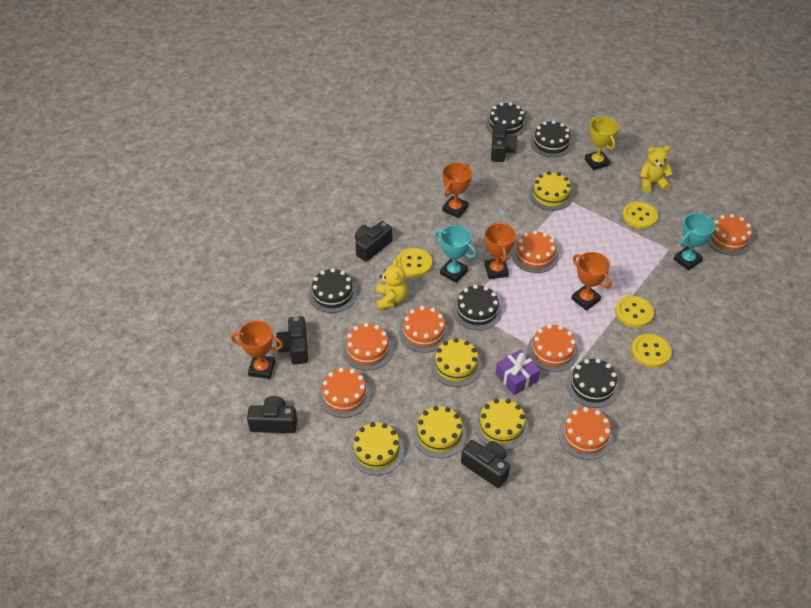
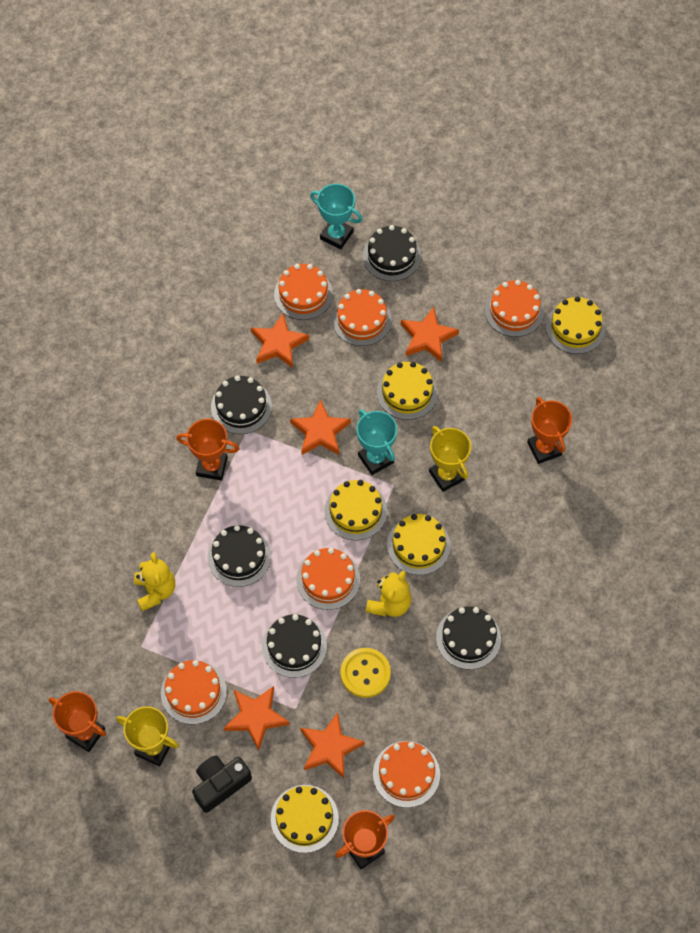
black camera: [247,396,297,433] [276,316,308,364] [355,221,392,262] [461,440,510,488] [491,124,517,162] = 5 -> [192,756,252,813] = 1
orange cake: [318,368,371,418] [342,323,393,371] [399,306,449,353] [512,231,559,273] [528,324,579,372] [558,407,613,460] [707,214,753,256] = 7 -> [161,660,227,724] [274,264,333,320] [296,548,360,610] [332,289,392,346] [373,741,440,808] [485,280,544,337] = 6
orange star: none = 0 -> [224,686,290,751] [251,314,309,368] [290,399,351,455] [300,712,365,779] [401,307,459,362] = 5
purple gift: [496,349,540,395] = 1 -> none = 0
yellow button: [397,248,432,278] [615,296,654,328] [622,201,658,229] [631,334,672,368] = 4 -> [340,648,391,698] = 1
yellow trophy: [585,117,619,170] = 1 -> [116,706,179,766] [429,426,471,492] = 2

